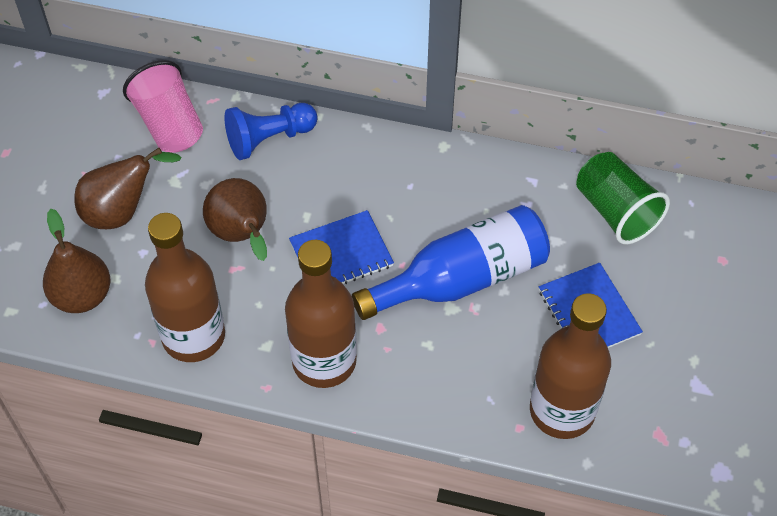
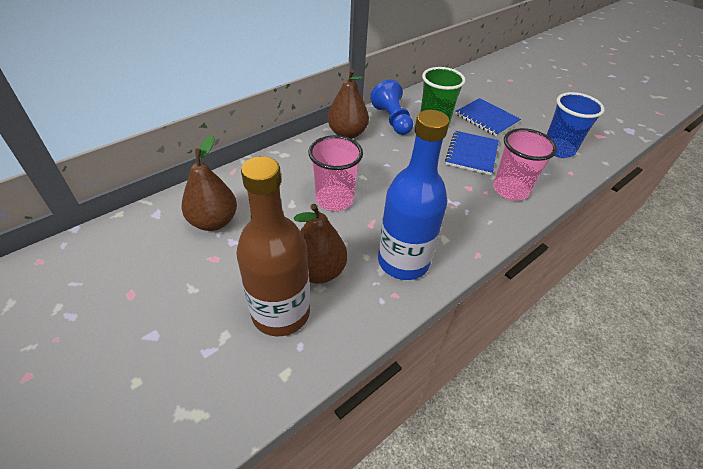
blue cup: none = 0 -> [546,92,605,158] = 1
brown bottle: [145,213,225,362] [285,240,357,388] [530,293,611,439] = 3 -> [236,156,310,336] = 1
pink cup: [123,60,203,153] = 1 -> [308,135,363,211] [493,128,557,201] = 2

